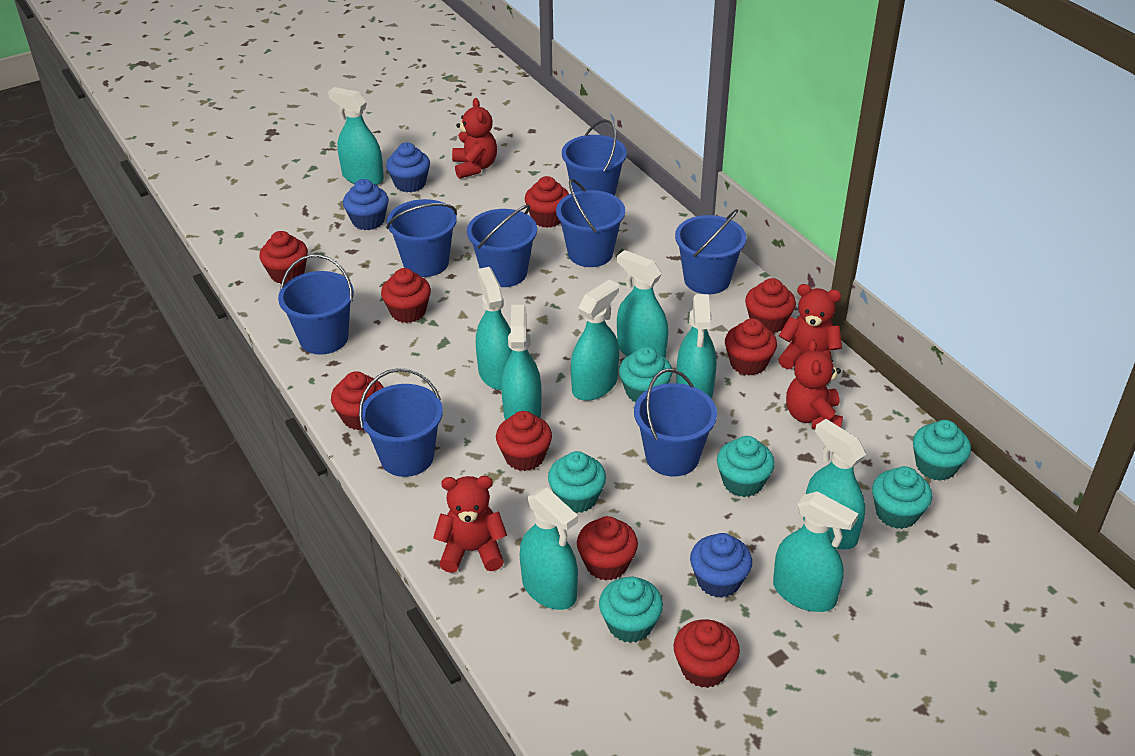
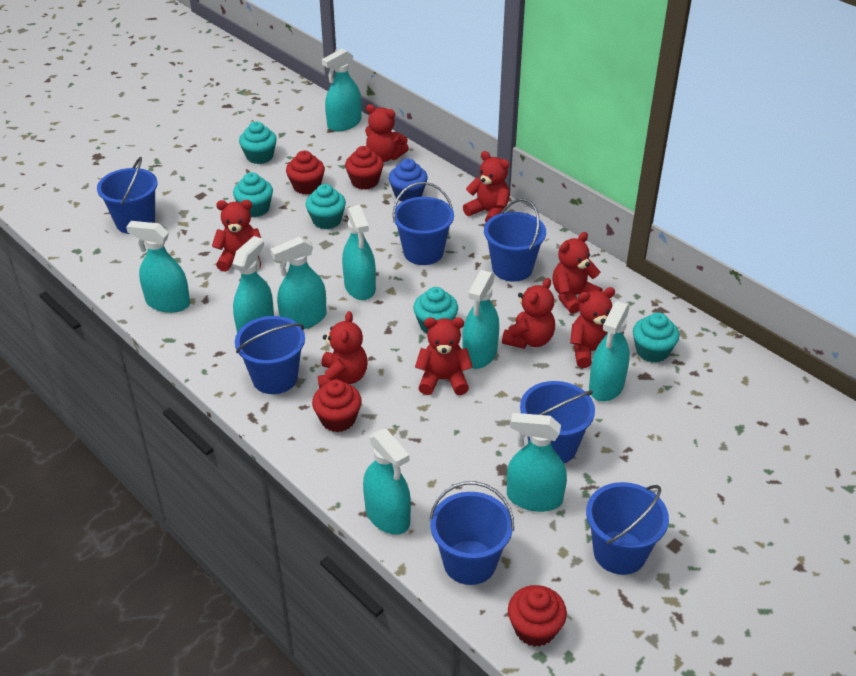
blue bucket: [278,254,354,355] [359,368,443,477] [386,199,457,277] [467,205,537,287] [556,179,625,267] [562,119,627,196] [634,369,717,476] [675,209,747,294] = 8 -> [97,157,158,234] [235,316,305,394] [393,182,454,265] [429,481,514,585] [484,198,546,282] [520,381,595,463] [586,482,669,575] = 7
blue cupcake: [343,179,388,230] [386,143,430,192] [690,533,752,598] = 3 -> [389,159,428,202] = 1
red cupcake: [259,231,308,284] [331,371,384,430] [381,268,431,323] [496,411,552,471] [525,176,569,228] [577,516,638,581] [674,619,740,688] [725,318,777,376] [745,278,796,334] = 9 -> [286,151,325,195] [312,380,362,432] [345,146,383,190] [508,585,567,647] = 4
red teddy bear: [433,476,507,573] [452,98,497,179] [778,284,842,369] [786,339,843,429] = 4 -> [212,200,261,272] [318,311,367,388] [365,104,409,162] [415,317,473,395] [463,151,510,222] [502,278,555,349] [552,232,603,314] [570,287,624,368] = 8
turquoise cupcake: [548,451,606,513] [599,577,663,643] [619,347,672,403] [717,436,775,497] [872,466,932,529] [913,420,971,481] = 6 -> [233,172,273,217] [239,121,277,164] [306,184,346,229] [413,287,458,334] [633,312,679,363] = 5

